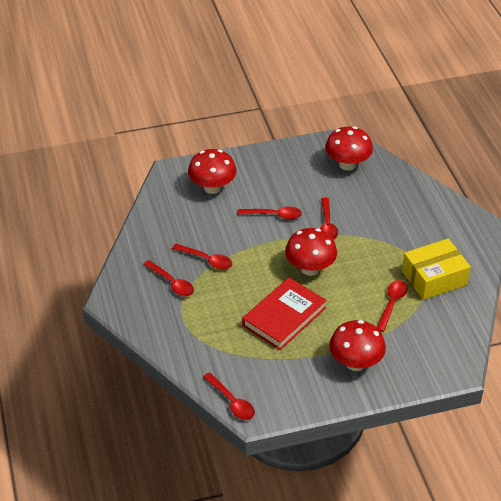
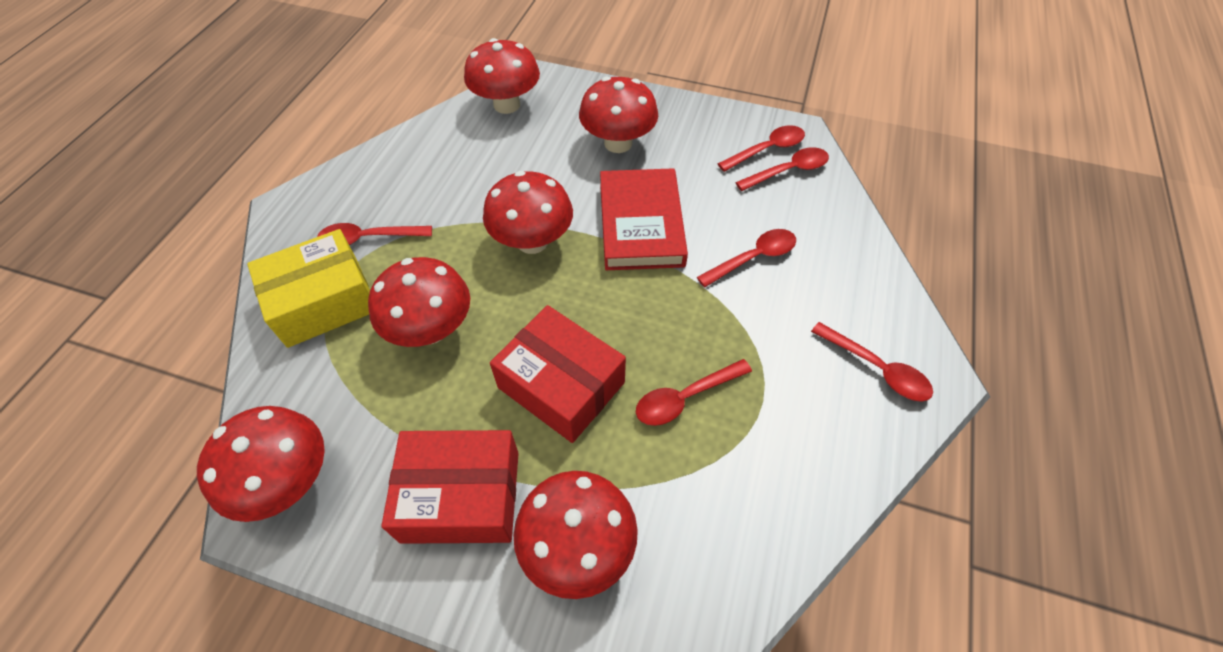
red box: none = 0 -> [381,430,519,544] [490,305,626,443] = 2
red mushroom: [188,149,237,194] [285,228,337,276] [325,126,373,171] [329,320,386,371] = 4 -> [197,406,325,522] [368,257,470,347] [464,38,540,114] [483,171,573,254] [513,471,638,599] [579,77,658,153] = 6

